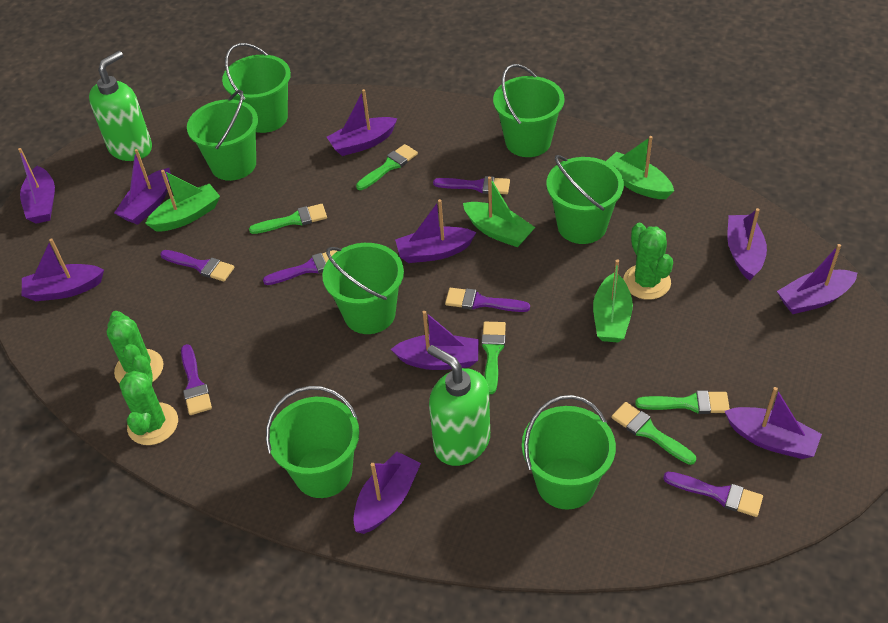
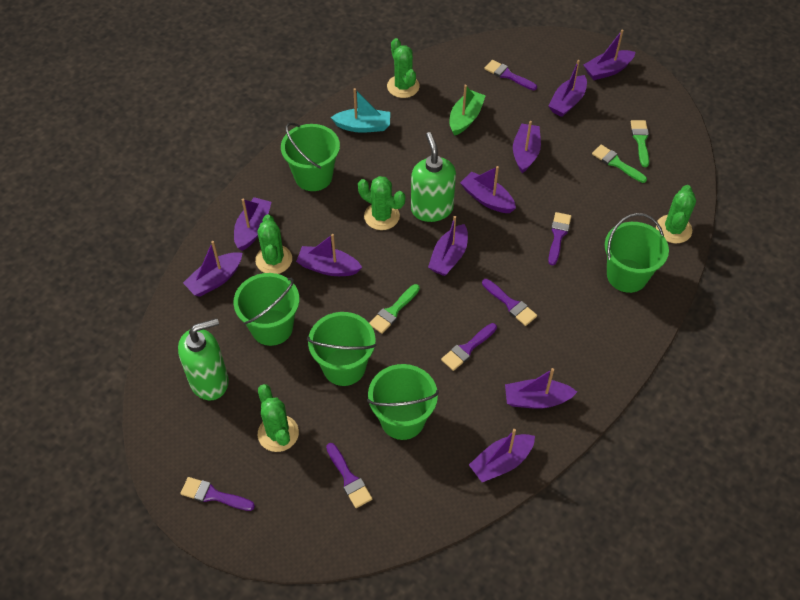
green boat: [145,170,220,231] [463,176,535,248] [593,259,633,343] [606,136,674,199] = 4 -> [450,85,486,136] = 1
green brush: [249,204,327,234] [356,144,418,190] [481,322,506,394] [611,402,696,465] [635,391,730,414] = 5 -> [370,284,420,334] [592,145,647,183] [631,120,649,167] = 3
green bucket: [187,90,258,181] [222,43,291,133] [266,386,359,498] [322,243,404,334] [493,64,565,157] [522,395,616,510] [546,155,624,244] = 7 -> [233,273,299,346] [281,123,340,191] [307,312,377,386] [367,364,439,440] [605,213,669,293] = 5
green cactus: [107,311,163,383] [119,355,178,445] [623,223,673,300] = 3 -> [255,214,292,274] [258,384,299,452] [358,176,405,230] [387,38,420,98] [656,185,696,243] = 5
turquoise boat: none = 0 -> [331,88,390,133] = 1

